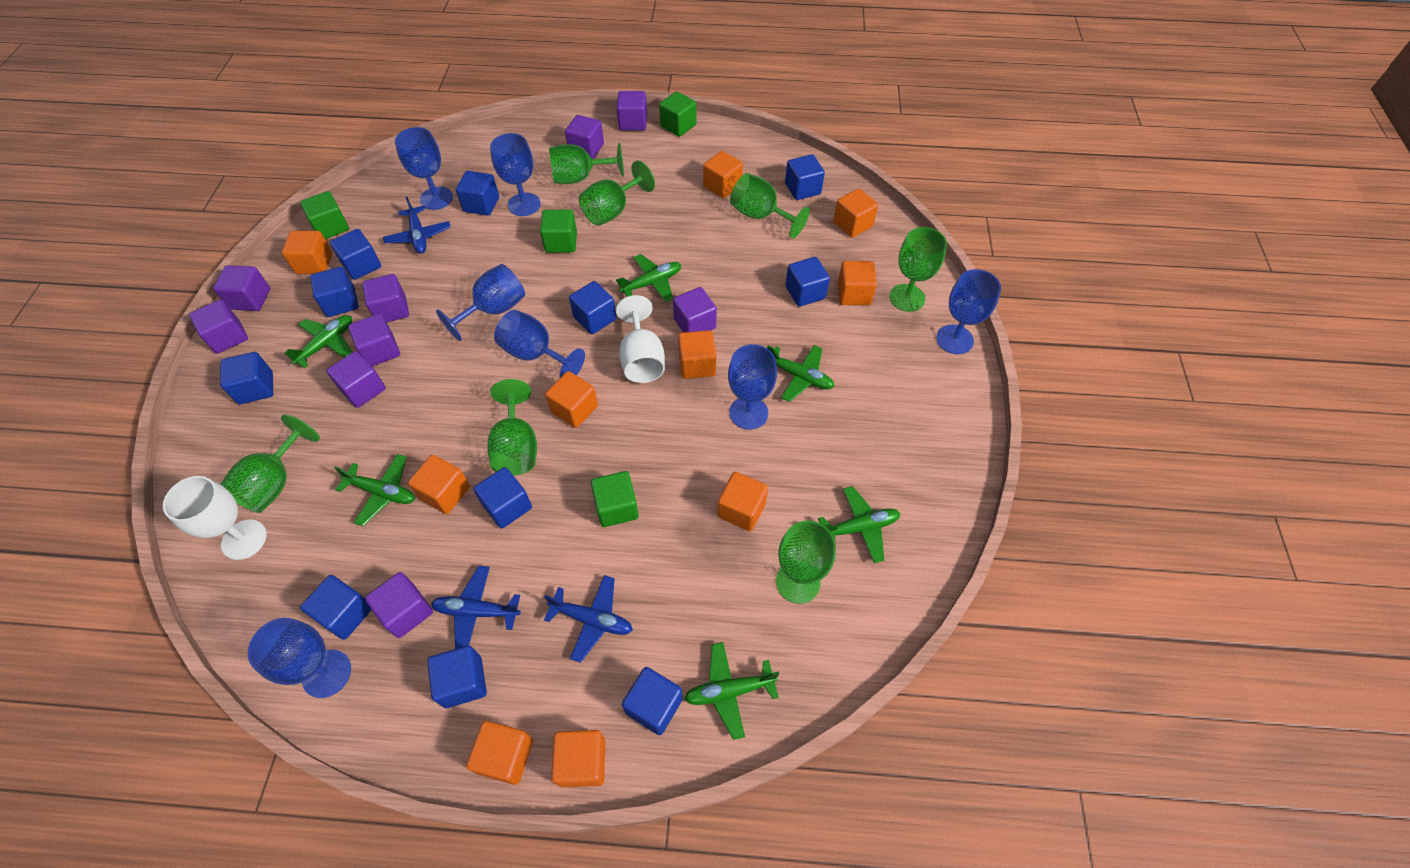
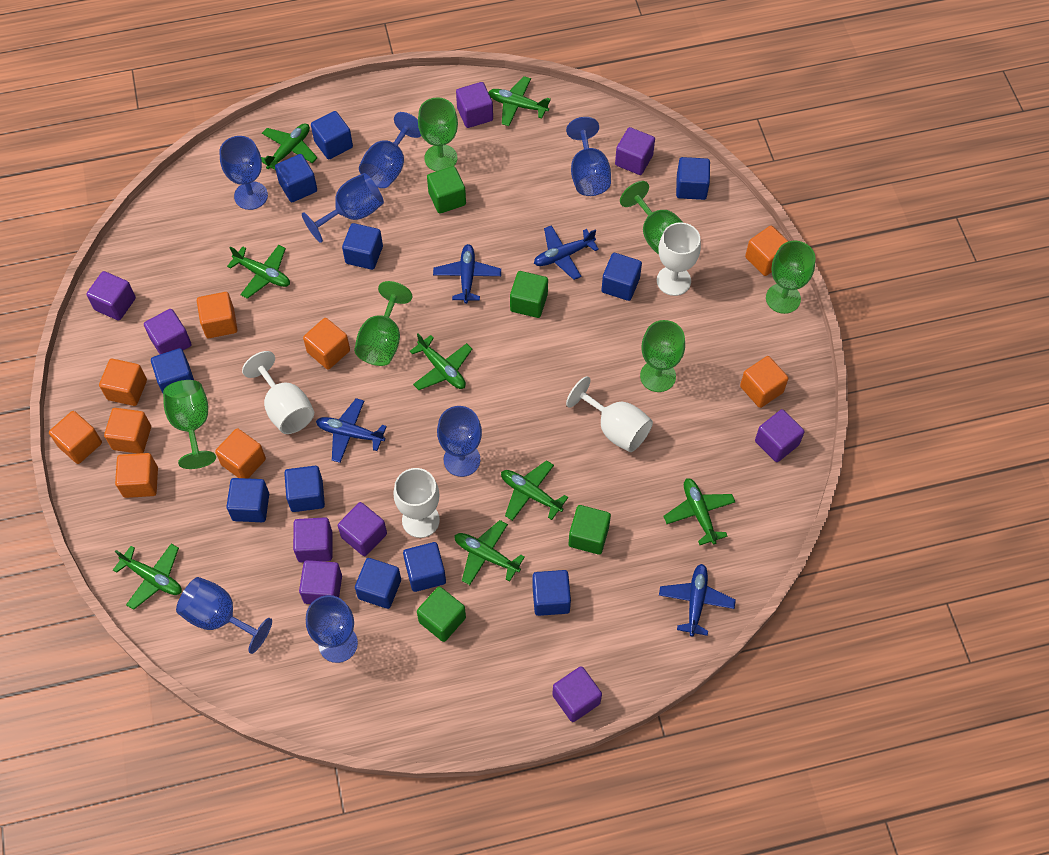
blue plane: [383,196,450,254] [431,566,521,649] [544,575,633,663] = 3 -> [316,398,387,463] [433,244,501,304] [534,225,599,280] [659,564,736,637] = 4
green goblet: [220,414,320,513] [487,379,537,475] [549,143,624,184] [579,161,655,226] [730,173,810,239] [776,520,836,604] [889,227,947,312] = 7 -> [163,380,216,469] [354,281,413,366] [418,97,458,171] [620,181,683,255] [640,320,685,392] [766,241,816,314] = 6
green plane: [284,315,352,368] [334,454,415,526] [616,254,681,302] [684,642,779,740] [767,345,835,402] [818,486,900,563] = 6 -> [113,544,182,610] [227,245,290,299] [261,123,317,170] [410,333,472,390] [454,520,525,585] [488,76,551,126] [501,460,568,521] [663,478,735,545] = 8
orange cube: [282,231,332,274] [408,455,470,514] [466,721,533,785] [545,371,598,428] [551,730,605,788] [678,330,716,379] [703,151,743,199] [718,472,768,531] [833,188,878,238] [838,261,877,306] = 10 -> [49,411,102,464] [99,359,147,406] [104,408,151,454] [115,453,158,498] [197,292,237,338] [215,428,266,478] [303,318,350,370] [740,356,788,408] [745,226,788,276] = 9
white goblet: [163,476,267,560] [616,295,665,383] = 2 -> [242,351,314,434] [393,468,440,538] [566,376,653,452] [657,222,701,296] = 4

